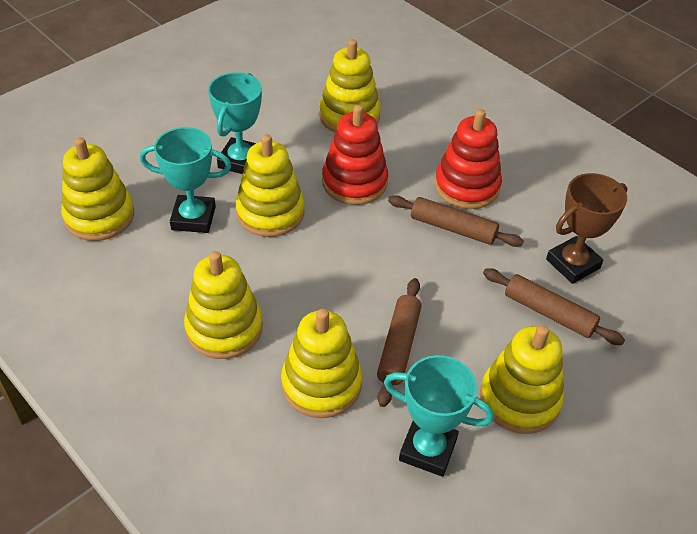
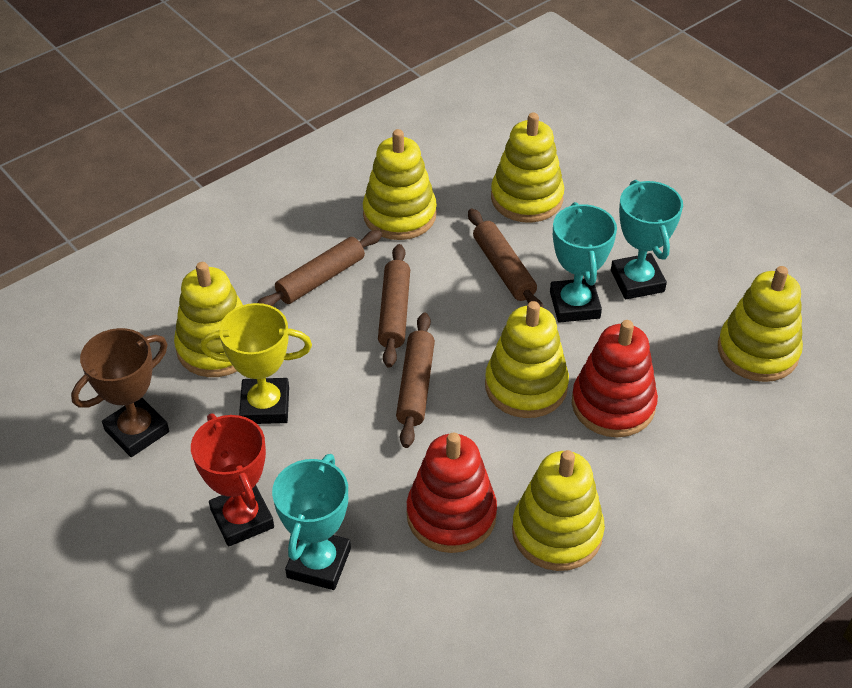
brown rolling pin: [377,278,422,407] [388,195,524,247] [483,268,625,345] = 3 -> [257,230,382,306] [378,244,410,368] [396,313,435,448] [468,209,544,308] = 4
red trophy: none = 0 -> [191,413,274,546] = 1
yellow trophy: none = 0 -> [201,303,312,424] = 1

